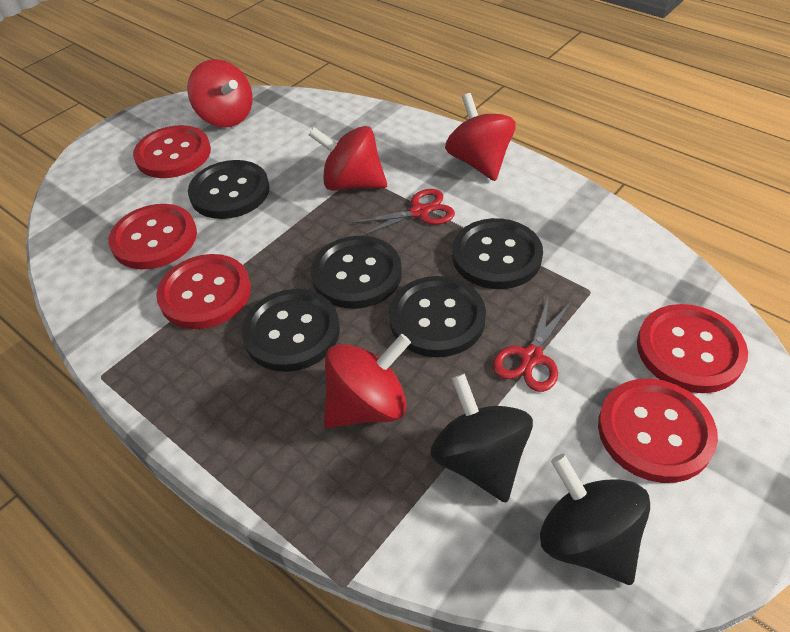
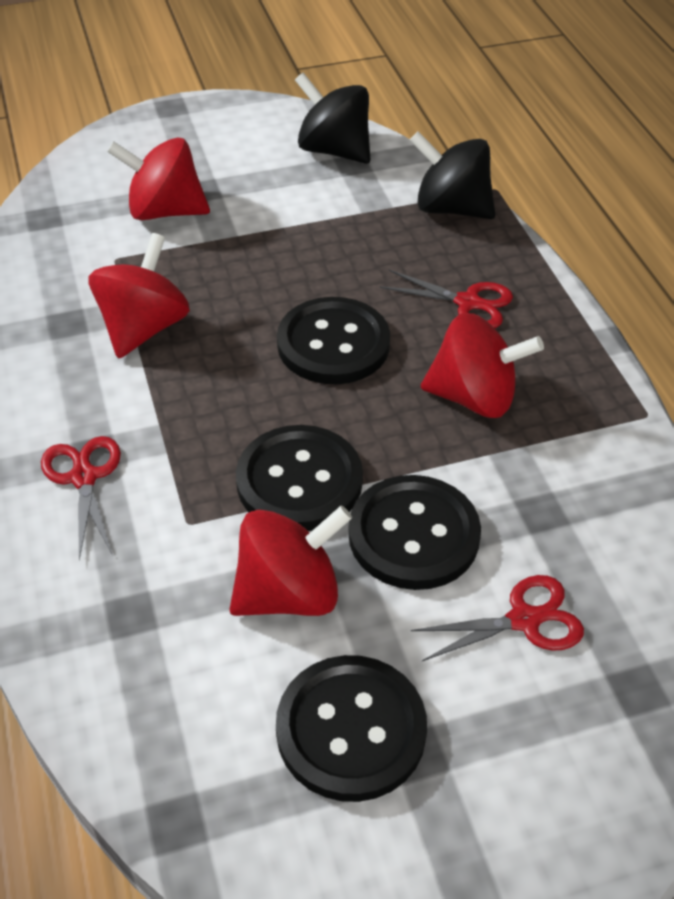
black button: [188,160,270,219] [242,289,340,372] [311,236,402,309] [389,276,486,357] [452,218,543,289] = 5 -> [236,425,363,531] [276,655,427,802] [277,297,390,384] [348,475,481,590] = 4
red button: [109,204,197,269] [133,125,211,178] [156,254,251,329] [598,379,718,483] [637,304,748,393] = 5 -> none = 0
red scissors: [352,189,455,236] [493,296,571,392] = 2 -> [41,436,121,560] [379,270,513,328] [411,575,584,661] = 3

